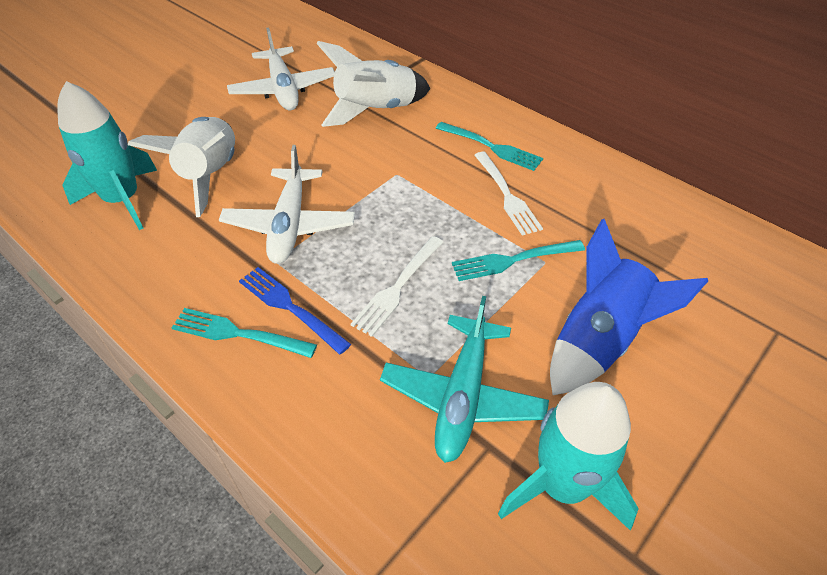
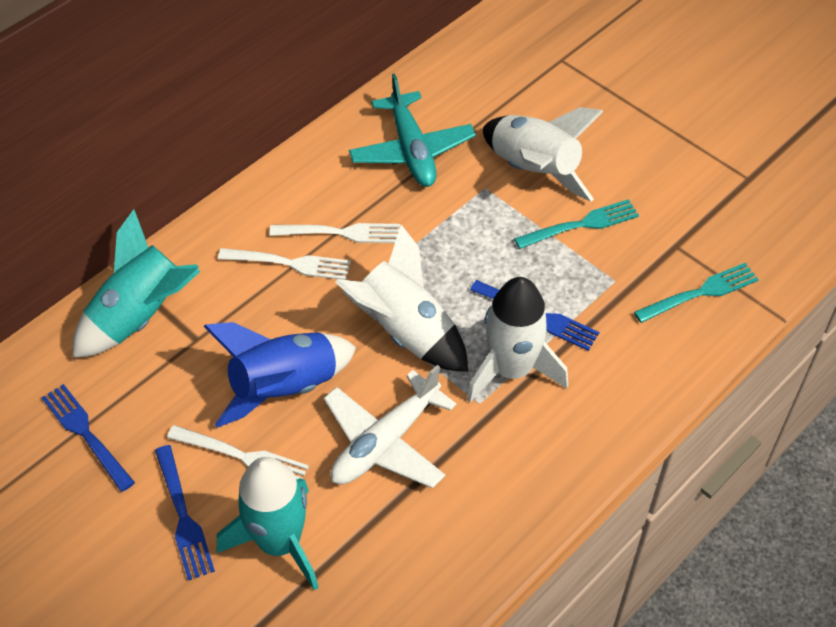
blue fork: [239,267,351,355] = 1 -> [41,384,135,492] [155,445,215,581] [470,280,600,351] = 3
turquoise fork: [172,308,317,358] [436,122,543,171] [452,240,585,281] = 3 -> [514,199,639,249] [634,263,759,323] = 2
white fork: [350,236,444,337] [474,152,543,236] = 2 -> [167,425,309,479] [218,248,351,280] [269,223,400,243] = 3
white plane: [219,145,355,264] [227,28,335,110] = 2 -> [324,365,456,488] = 1
white rocket: [128,117,235,217] [316,41,430,127] = 2 -> [335,225,468,372] [467,277,568,402] [483,107,604,202] = 3

